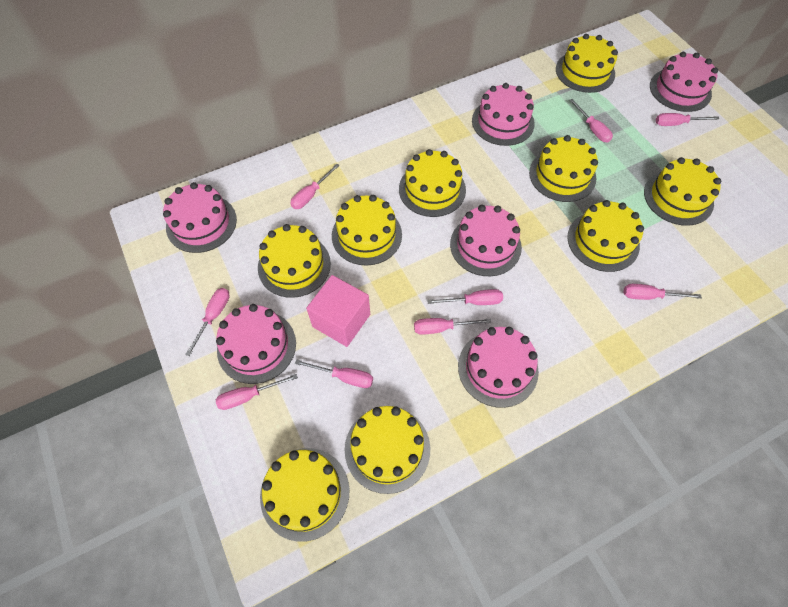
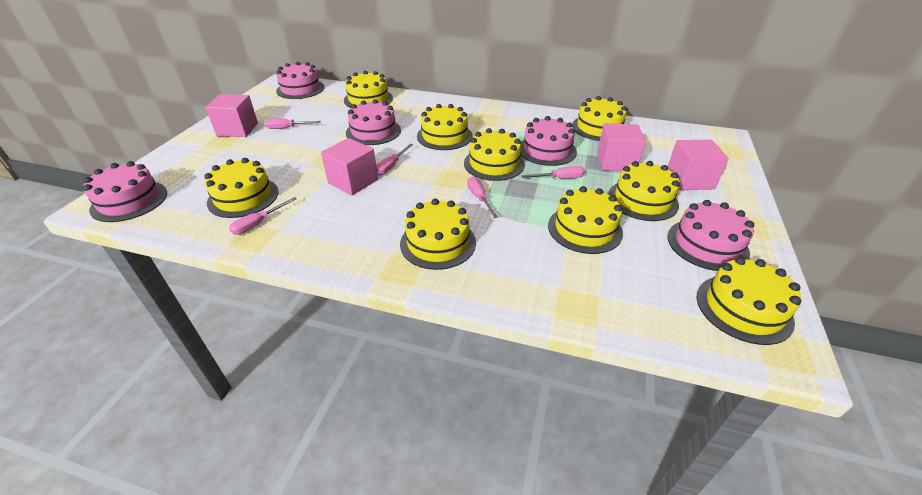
pink cake: [163,182,237,253] [216,304,296,384] [450,205,522,276] [458,327,539,408] [472,83,535,146] [650,52,718,112] = 6 -> [83,161,167,222] [276,62,324,99] [346,99,401,145] [521,116,577,166] [667,200,754,271] = 5
pink cube: [306,275,370,347] = 1 -> [205,94,258,137] [321,138,378,195] [597,123,646,171] [668,140,729,190] = 4
pink screwdriver: [185,288,230,356] [216,374,298,410] [290,164,340,209] [295,359,373,388] [414,318,491,335] [427,289,503,305] [569,99,613,143] [623,284,702,300] [656,113,719,126] = 9 -> [229,197,297,235] [265,118,321,129] [376,144,413,175] [467,176,498,218] [521,166,584,179] = 5

